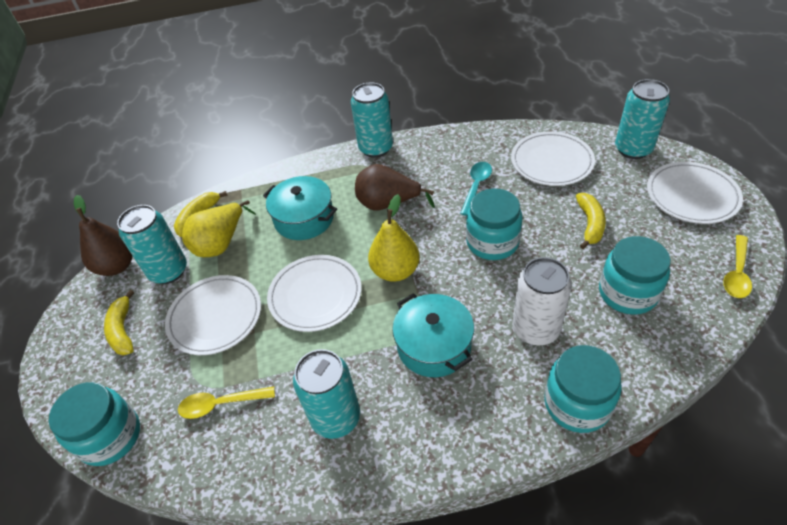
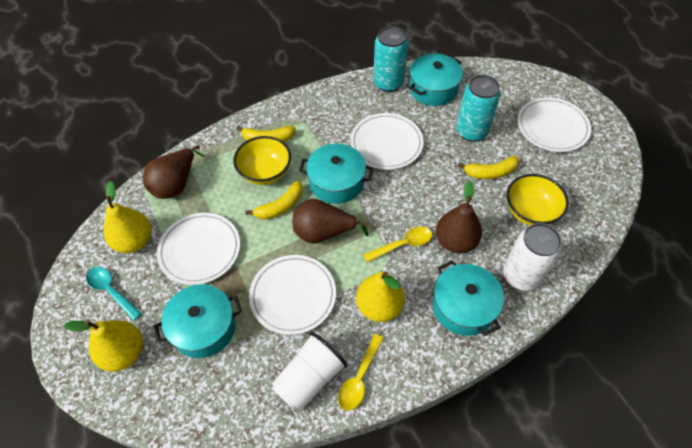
brown pear: [74,195,133,276] [355,164,435,211] = 2 -> [143,145,205,199] [293,199,369,243] [436,181,482,253] = 3
turquoise can: [117,205,187,284] [293,349,360,439] [351,82,393,158] [615,79,670,159] = 4 -> [373,26,408,92] [456,75,501,142] = 2
turquoise jar: [49,382,140,466] [466,189,522,260] [544,345,621,433] [599,236,671,315] = 4 -> none = 0
turquoise pot: [263,176,337,240] [392,293,474,377] = 2 -> [154,284,242,358] [299,144,373,204] [409,54,463,106] [432,260,504,336] = 4
white cup: none = 0 -> [272,332,347,411] = 1
yellow bowl: none = 0 -> [233,136,291,185] [507,174,569,226] = 2
yellow pear: [182,200,256,257] [368,194,420,282] = 2 -> [64,320,143,371] [104,181,152,253] [356,272,405,322] = 3

